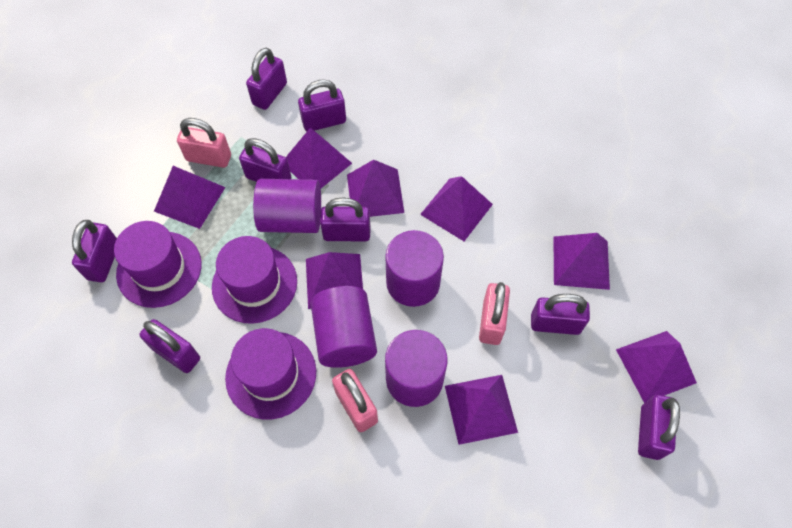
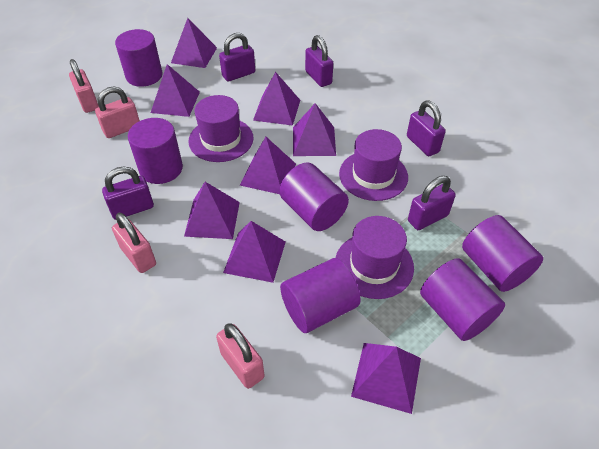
pink padlock: [177,118,231,168] [332,369,378,432] [479,282,510,345] = 3 -> [69,59,99,113] [95,86,140,138] [112,213,156,273] [216,323,265,389] = 4
purple cylinder: [253,179,321,233] [311,286,377,368] [385,230,444,307] [385,330,448,407] = 4 -> [115,29,163,87] [128,118,183,184] [279,162,349,231] [280,258,361,333] [420,258,505,341] [462,215,543,292] = 6
purple padlock: [72,220,117,282] [139,319,200,373] [239,138,291,182] [246,48,287,110] [298,79,346,132] [320,198,371,241] [531,294,590,335] [638,395,680,460] = 8 -> [102,166,154,220] [219,33,255,82] [305,35,333,87] [407,101,446,156] [408,176,456,230] = 5

